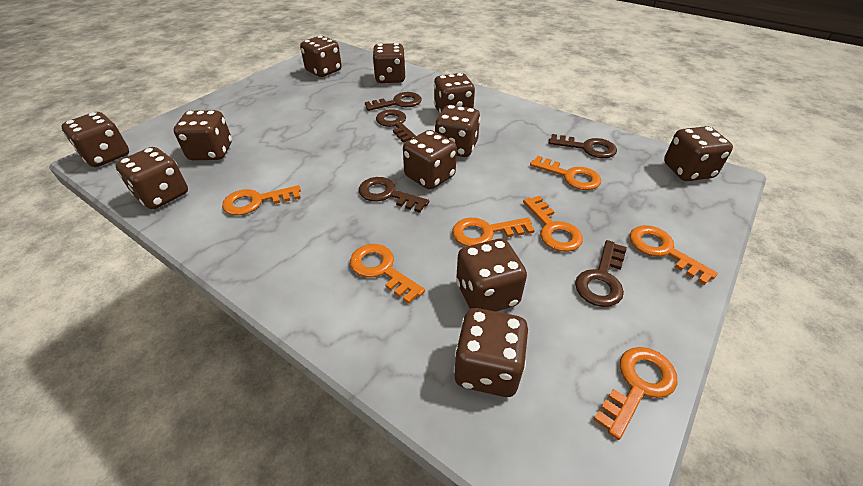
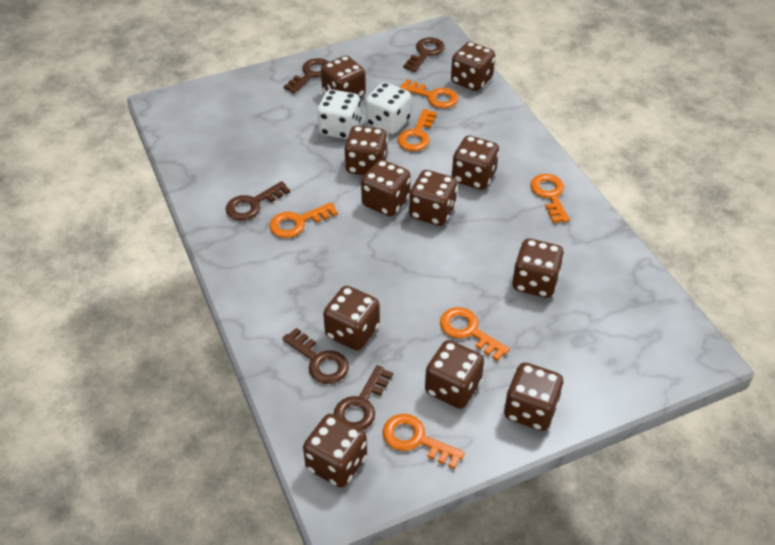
orange key: [222,185,301,215] [350,244,425,304] [452,218,535,246] [523,196,583,252] [530,156,601,190] [594,347,677,440] [630,225,718,285] = 7 -> [270,202,338,238] [383,414,465,469] [397,109,437,151] [400,80,459,108] [440,307,510,361] [530,174,570,223] = 6
white dice: none = 0 -> [317,89,361,139] [365,82,411,134] = 2

